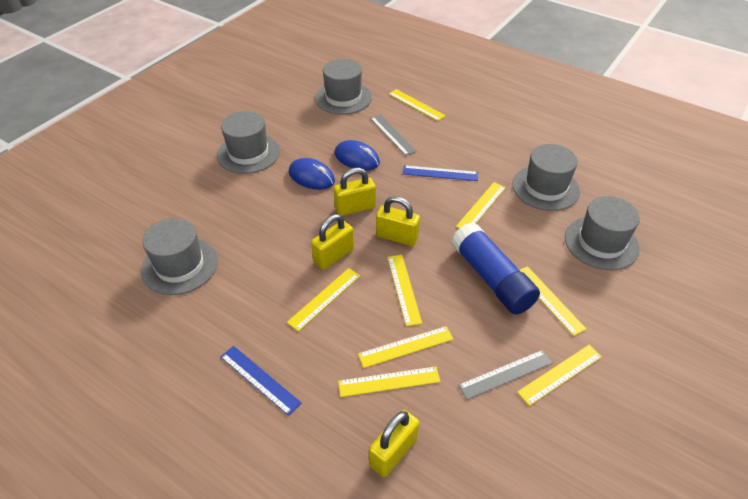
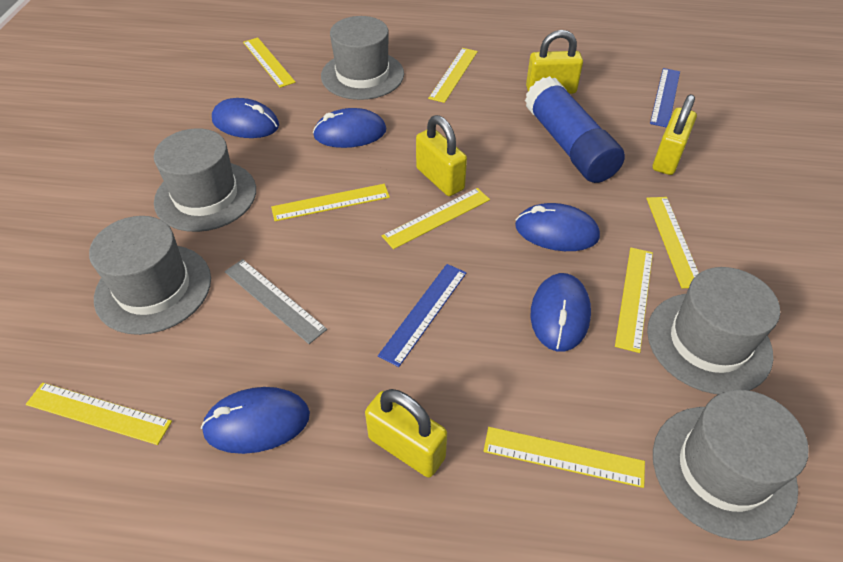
blue mouse: [289,158,335,190] [335,140,380,171] = 2 -> [201,387,310,454] [212,98,279,138] [313,108,386,148] [515,203,600,251] [531,273,591,351] = 5
grey ruler: [370,115,417,156] [458,350,553,400] = 2 -> [225,259,327,344] = 1

